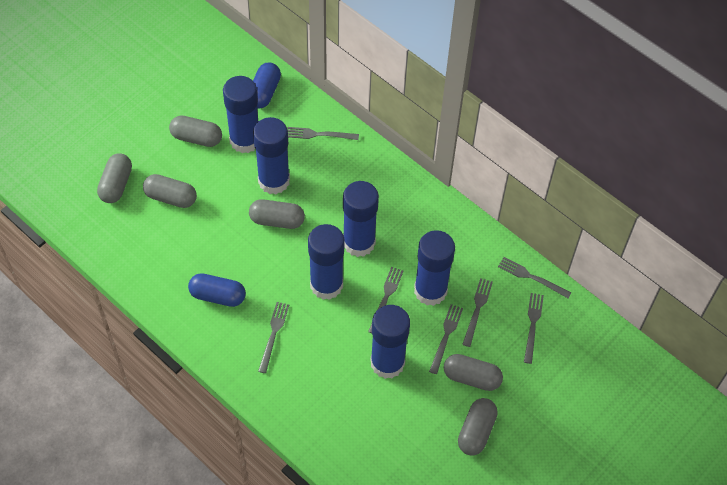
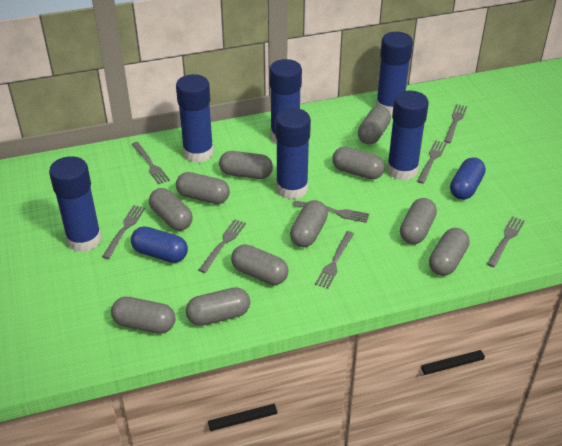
grey capsule: [97,153,132,203] [143,174,197,208] [169,116,222,147] [249,199,305,229] [444,354,503,391] [458,398,498,456] = 6 -> [111,297,175,334] [149,188,193,231] [176,172,230,204] [186,287,250,326] [219,151,273,179] [231,244,288,285] [290,200,328,247] [332,147,385,180] [358,106,391,144] [400,198,437,244] [429,228,470,276] = 11
grey fork: [258,302,289,373] [288,127,359,140] [368,267,403,333] [429,304,463,374] [462,278,493,347] [498,257,571,298] [524,293,544,364] = 7 -> [102,205,145,259] [132,142,170,184] [199,219,246,273] [293,201,369,223] [315,231,354,289] [417,140,447,184] [444,104,467,143] [487,216,525,267] = 8

